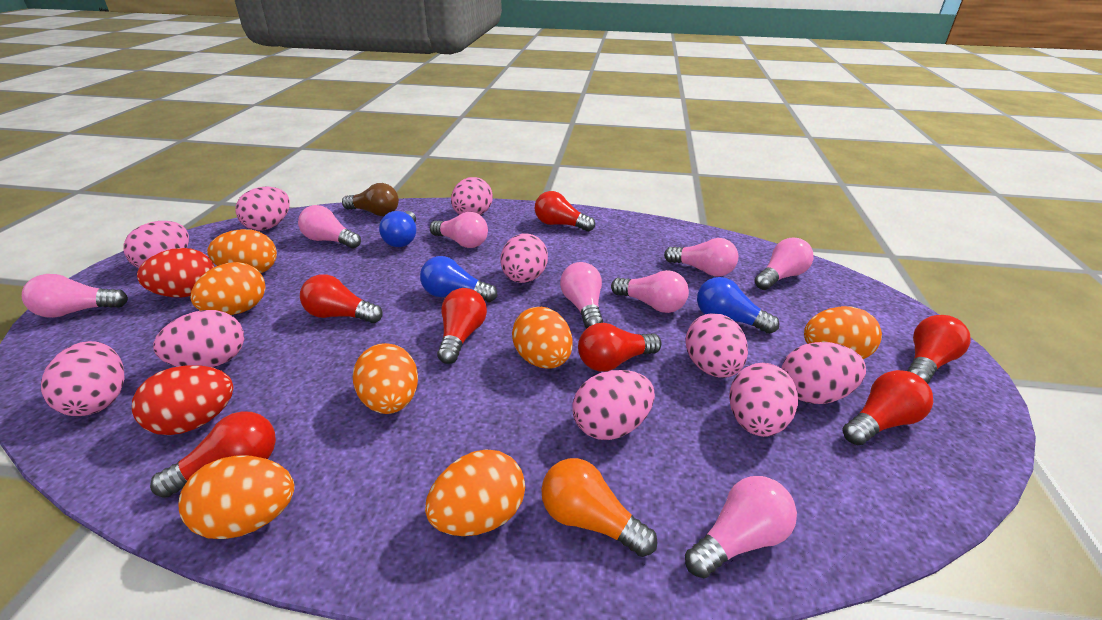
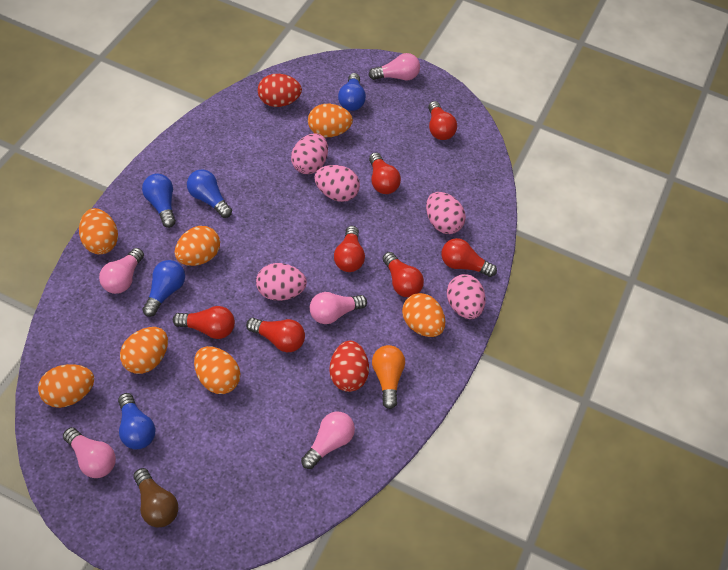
blue light bulb: [379,211,416,247] [420,256,497,302] [697,277,779,334] = 3 -> [118,393,155,449] [142,174,176,228] [142,260,185,317] [187,169,232,218] [338,73,366,111] = 5
pink egg: [41,341,125,416] [123,221,189,268] [153,310,244,367] [235,186,290,231] [451,177,493,215] [501,233,548,283] [572,370,655,440] [685,313,748,378] [729,363,798,437] [781,342,866,404] = 10 -> [256,263,307,301] [291,133,328,174] [314,165,360,202] [426,192,466,234] [447,274,486,319] = 5
pink light bulb: [22,274,128,318] [298,205,361,248] [430,212,488,248] [560,262,603,328] [611,270,689,313] [664,238,738,277] [685,476,797,578] [754,237,814,290] = 8 -> [63,427,116,478] [99,248,144,294] [301,411,355,469] [310,292,367,324] [369,53,420,80] = 5

